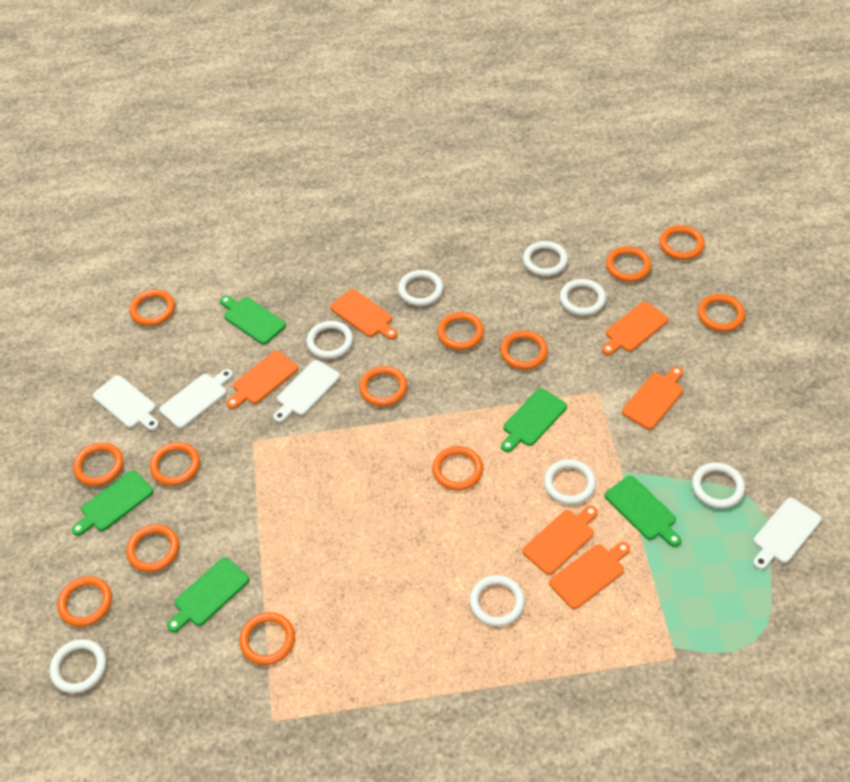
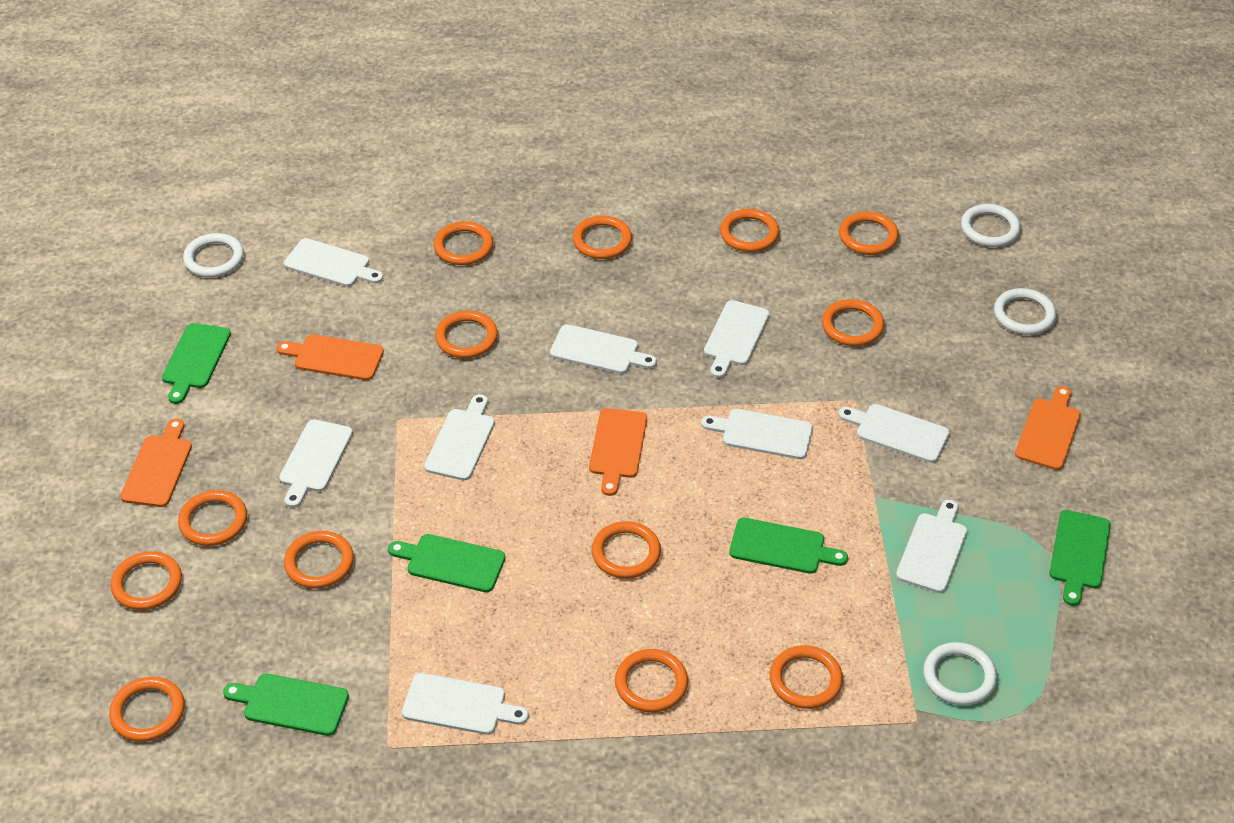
orange cutting board: [227,350,298,409] [330,289,398,339] [523,505,598,575] [549,542,630,609] [602,301,668,355] [622,366,683,430] = 6 -> [120,419,192,507] [276,334,384,380] [589,408,647,496] [1015,386,1081,470] = 4
white cutting board: [93,375,159,430] [160,369,233,429] [273,360,340,422] [753,498,821,570] = 4 -> [279,419,353,508] [284,238,383,287] [402,673,528,735] [424,394,495,480] [550,324,657,374] [701,409,813,459] [704,300,770,378] [839,404,949,463] [896,499,967,593] = 9
white ring: [49,639,106,693] [306,321,353,359] [398,270,443,306] [469,575,525,627] [523,241,568,276] [544,459,596,505] [560,279,606,316] [692,462,745,508] = 8 -> [183,233,244,277] [923,642,997,705] [961,204,1021,247] [994,288,1057,335] = 4

